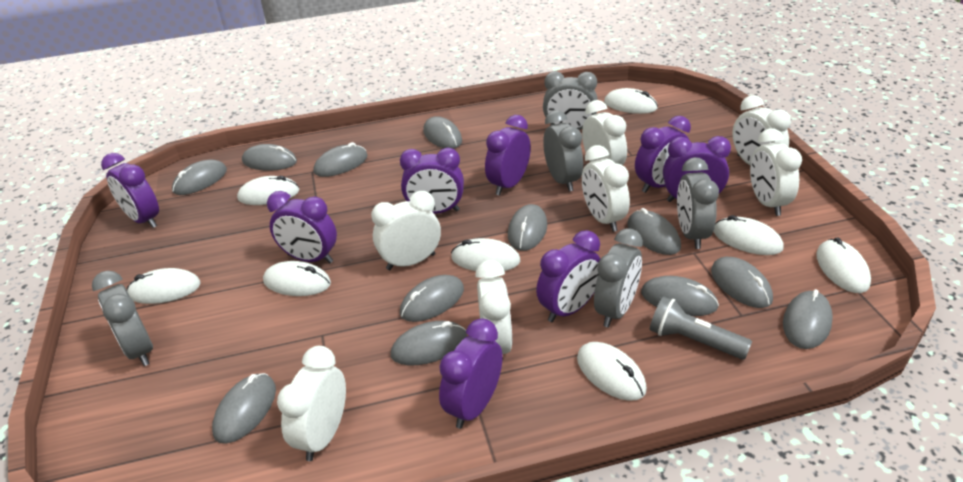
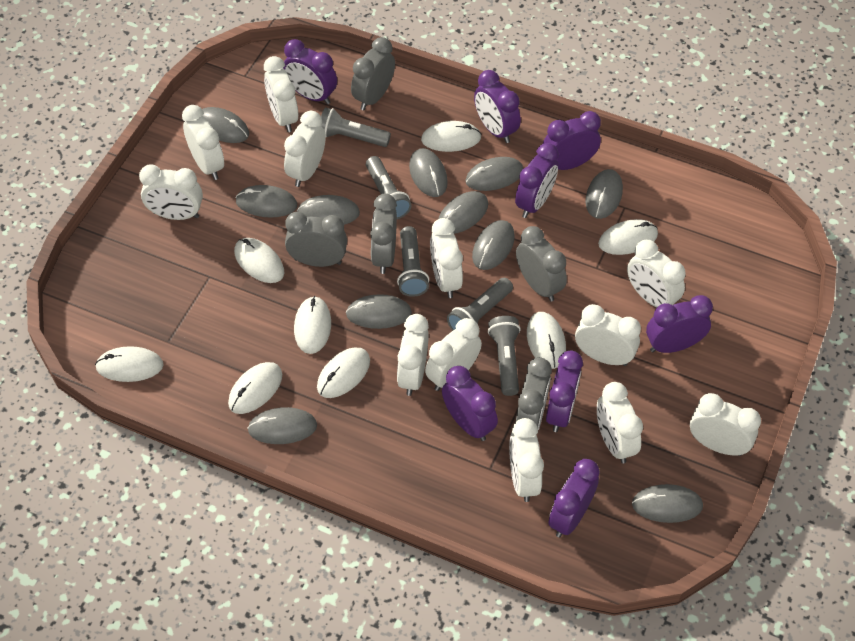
grey flashlight: [650,296,752,359] = 1 -> [321,107,391,147] [366,156,411,219] [397,226,429,297] [447,278,513,331] [488,316,521,396] = 5
grey mouse: [172,160,227,195] [212,373,276,444] [242,144,297,171] [313,142,368,177] [391,321,467,365] [400,275,464,322] [423,116,462,149] [508,204,547,251] [627,208,681,255] [641,276,719,316] [711,257,773,308] [783,289,833,349] = 12 -> [202,107,249,143] [235,185,297,218] [247,407,317,444] [297,195,360,225] [346,294,412,329] [409,148,448,197] [439,191,488,234] [465,157,523,191] [472,220,515,270] [585,169,623,219] [632,484,703,523] = 11
white clock: [277,346,346,461] [371,191,441,270] [475,260,512,354] [582,100,627,165] [582,145,630,232] [732,95,791,165] [750,128,802,216] = 7 -> [139,165,203,220] [182,105,224,180] [264,56,298,132] [284,111,326,187] [397,314,429,396] [425,318,482,391] [430,218,463,298] [509,418,544,502] [575,304,641,366] [597,382,643,463] [627,240,686,307] [690,393,761,456] = 12

